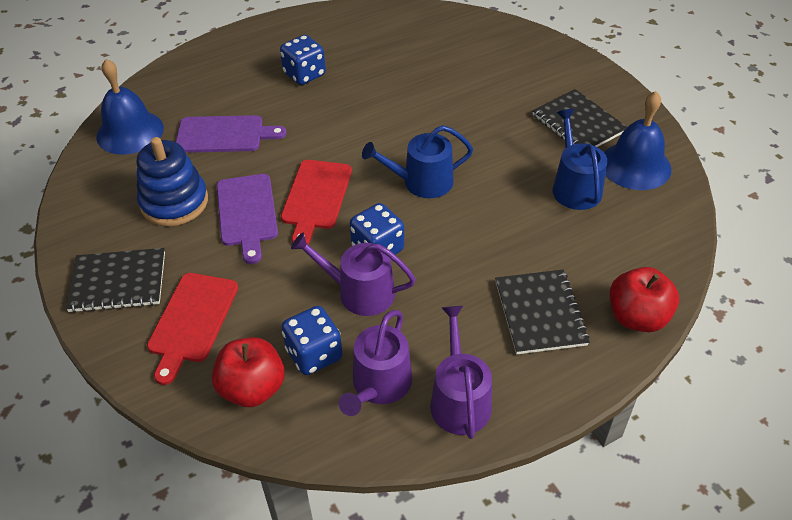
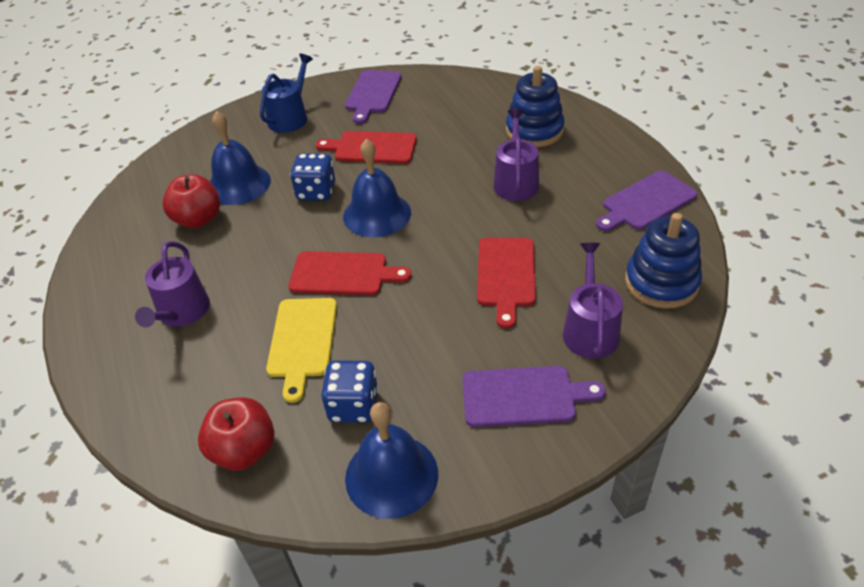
black notebook: [66,248,165,313] [495,270,590,354] [532,89,627,147] = 3 -> none = 0
blue bell: [96,59,164,155] [604,91,671,190] = 2 -> [210,111,271,205] [343,139,411,237] [345,402,438,519] = 3
blue dice: [280,35,326,85] [282,306,342,375] [350,203,404,255] = 3 -> [290,153,335,201] [321,361,379,423] = 2
blue stacking toy: [137,137,208,226] = 1 -> [506,66,565,147] [625,213,702,309] = 2
blue watering can: [362,125,473,198] [553,109,607,210] = 2 -> [260,53,313,133] = 1
purple cutting board: [176,115,287,153] [217,174,278,264] = 2 -> [345,70,402,124] [462,366,606,427] [596,170,698,231] = 3
red cutting board: [147,273,238,385] [281,160,352,244] = 2 -> [288,251,412,295] [316,131,417,164] [477,238,536,329] = 3
yellow cutting board: none = 0 -> [266,298,337,403] = 1

